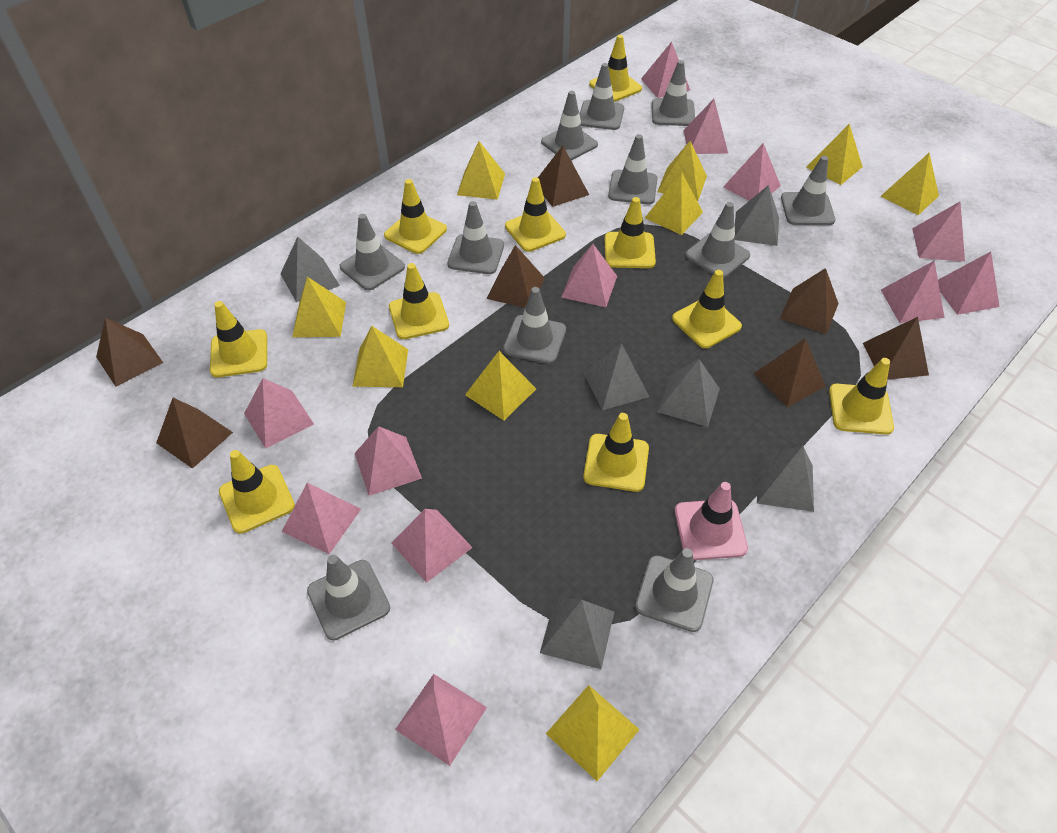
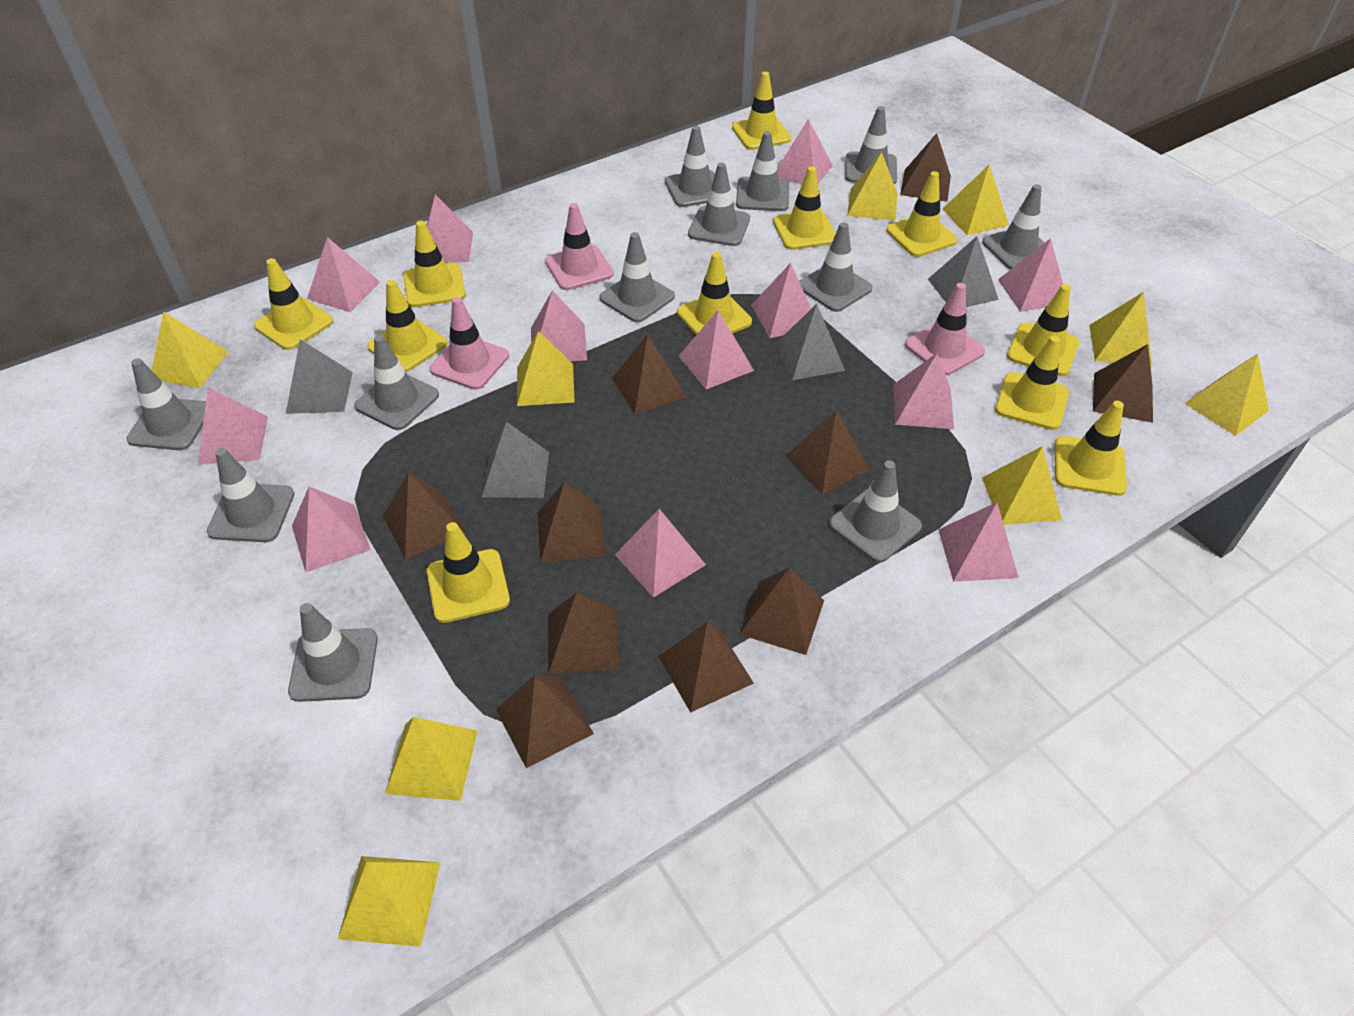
brown pyramid: [96,318,163,387] [156,398,233,469] [487,245,545,308] [538,146,589,207] [753,338,825,407] [780,268,839,334] [863,317,929,380] = 7 -> [383,473,466,559] [496,675,594,768] [538,482,606,563] [548,592,619,674] [612,334,687,414] [658,622,754,713] [739,568,824,655] [786,410,870,494] [900,133,951,201] [1093,344,1153,423] = 10
grey pyramid: [280,237,340,302] [540,597,614,669] [584,343,649,410] [657,359,720,427] [735,185,779,246] [757,445,814,512] = 6 -> [286,339,353,414] [482,422,549,498] [775,304,845,380] [928,236,999,307] = 4
grey traffic cone: [307,555,390,640] [340,214,405,290] [447,201,504,274] [503,287,566,364] [541,91,598,160] [580,63,624,130] [608,134,658,204] [635,548,714,632] [652,60,695,126] [686,202,750,278] [781,156,835,225] = 11 -> [126,358,206,450] [207,448,295,542] [288,603,378,702] [355,335,439,430] [599,232,675,322] [665,126,715,207] [688,162,750,246] [736,131,789,211] [799,222,873,312] [829,460,922,563] [845,106,897,184] [982,184,1045,269] = 12
pink traffic cone: [675,482,748,560] = 1 -> [430,297,509,390] [545,203,614,290] [905,283,985,375] = 3
yellow traffic cone: [210,301,267,377] [219,450,295,534] [384,179,447,254] [389,263,449,339] [505,177,566,252] [583,413,649,492] [589,35,642,102] [604,197,656,268] [672,270,742,348] [829,358,894,435] = 10 -> [254,258,334,350] [367,280,447,372] [403,221,466,307] [427,522,510,623] [677,252,752,335] [732,72,791,150] [773,166,836,250] [886,171,957,257] [995,336,1069,430] [1007,284,1079,376] [1054,401,1127,496] = 11

